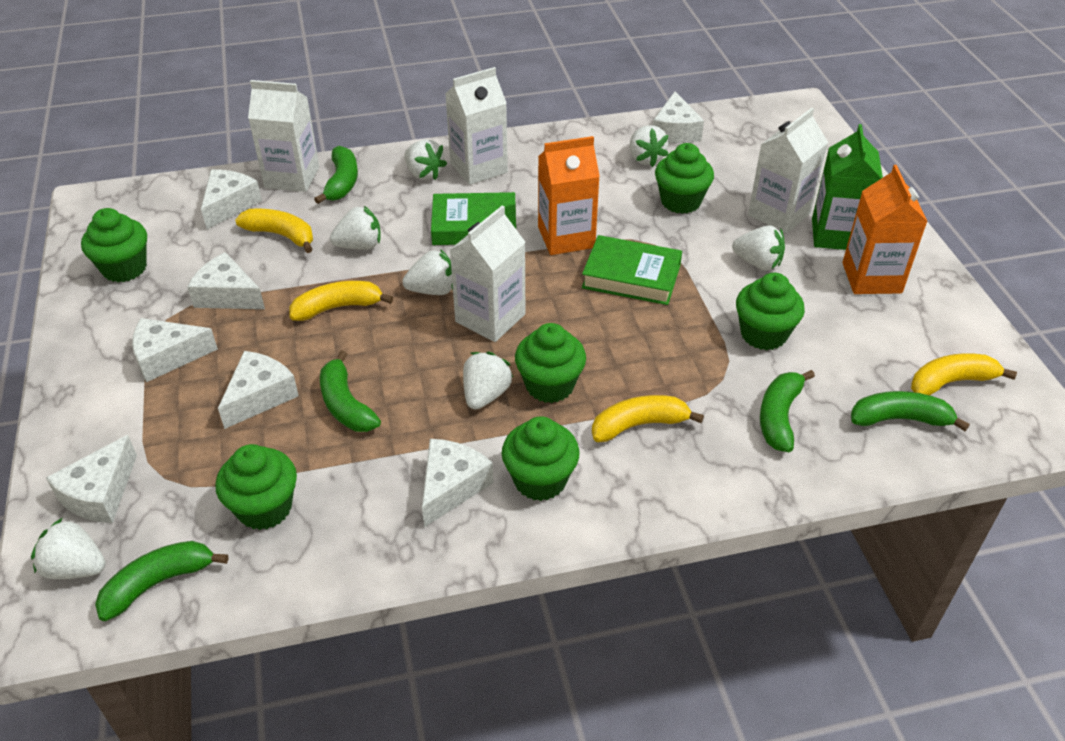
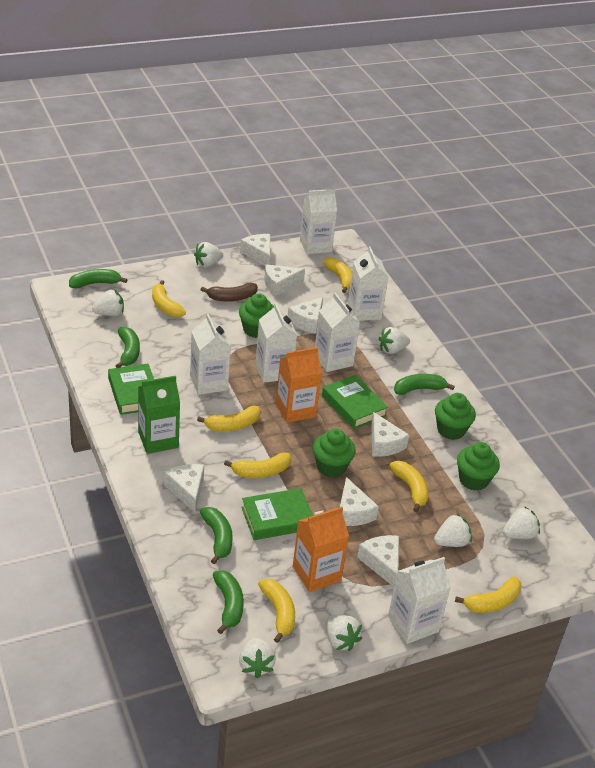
brown banana: none = 0 -> [201,283,258,301] = 1
green book: [431,192,516,245] [582,235,682,305] = 2 -> [108,364,154,415] [241,488,313,540] [322,375,388,429] = 3
green cupcake: [81,208,147,282] [216,444,297,530] [502,416,580,501] [515,323,586,403] [655,143,714,214] [736,273,805,350] = 6 -> [239,293,274,338] [313,428,356,477] [435,393,476,440] [457,442,500,491] = 4
white carton: [248,80,319,192] [446,67,508,185] [450,205,525,342] [748,108,828,234] = 4 -> [190,313,231,395] [256,303,297,383] [300,189,337,254] [315,293,360,372] [348,246,388,321] [388,557,451,644] = 6
yellow banana: [235,208,313,253] [289,281,393,321] [592,395,704,442] [911,353,1017,395] = 4 -> [152,280,186,317] [197,406,261,431] [224,452,291,478] [258,579,295,643] [323,257,352,293] [389,461,428,512] [455,577,522,613] = 7

